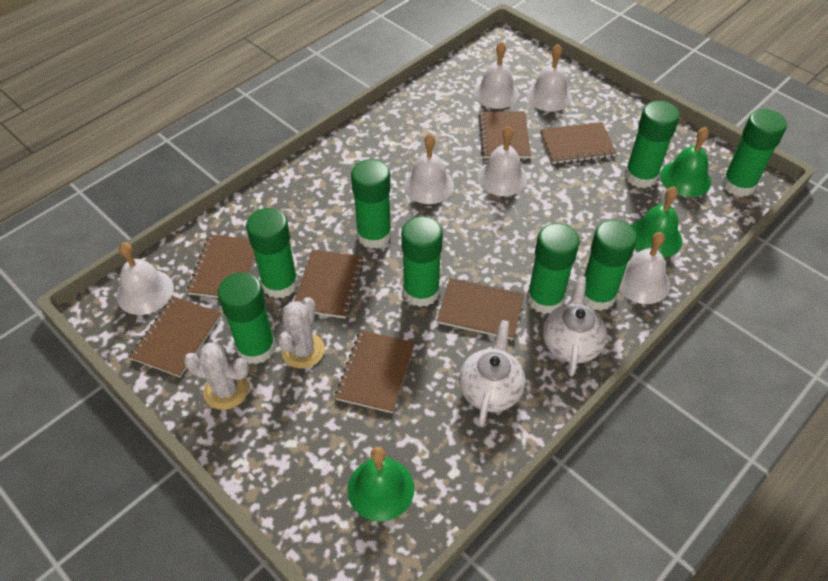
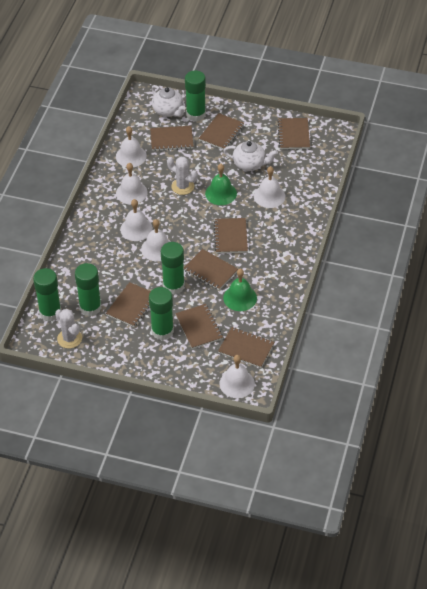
brown notebook: [129,296,221,377] [187,235,255,298] [294,249,364,319] [335,330,415,413] [437,278,524,340] [478,111,531,158] [540,122,617,164] = 7 -> [106,282,151,327] [150,126,194,151] [175,304,223,349] [184,249,238,290] [199,113,244,150] [214,218,248,253] [218,327,274,368] [277,118,310,149] = 8
green bell: [348,447,414,522] [631,187,682,258] [660,127,711,197] = 3 -> [205,164,237,205] [223,269,257,311] = 2
green glue stick: [218,273,276,364] [246,208,298,298] [351,159,391,249] [401,216,443,307] [527,223,580,314] [584,220,637,311] [625,101,680,188] [722,109,787,197] = 8 -> [33,268,61,321] [75,263,102,316] [149,287,174,340] [161,242,185,295] [185,70,206,121] = 5

